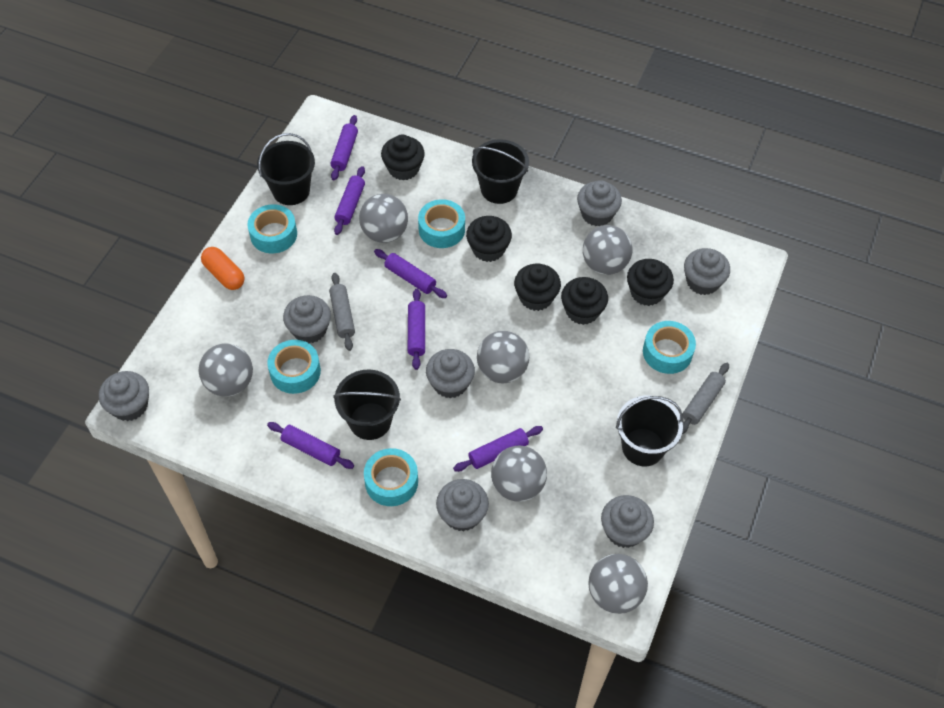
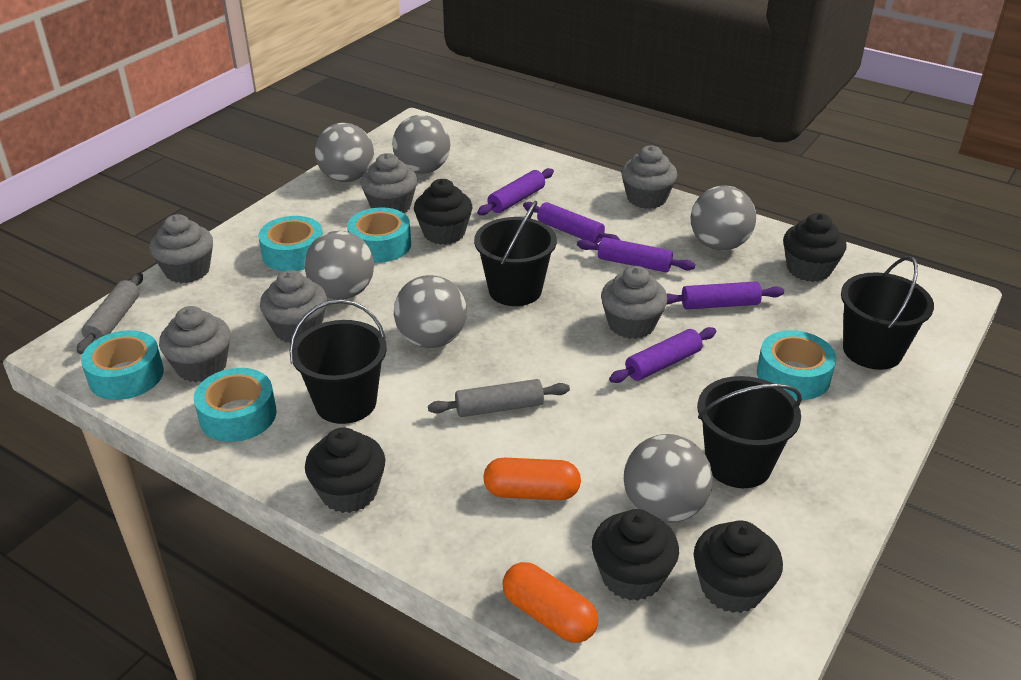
grey cupcake: [99,371,149,421] [283,295,331,343] [426,349,475,398] [436,479,489,531] [577,180,622,227] [601,495,654,548] [684,248,730,295] = 7 -> [150,214,213,283] [159,306,230,382] [260,270,327,343] [361,153,417,213] [601,266,668,339] [621,146,677,209] = 6
orange capsule: [201,247,245,290] = 1 -> [483,458,581,500] [502,562,598,643] = 2
purple rolling pin: [267,422,354,469] [331,115,358,180] [334,166,365,235] [374,249,447,298] [408,289,425,370] [453,426,543,472] = 6 -> [477,168,554,215] [523,202,620,244] [577,237,695,273] [609,327,716,383] [666,281,784,310] = 5

